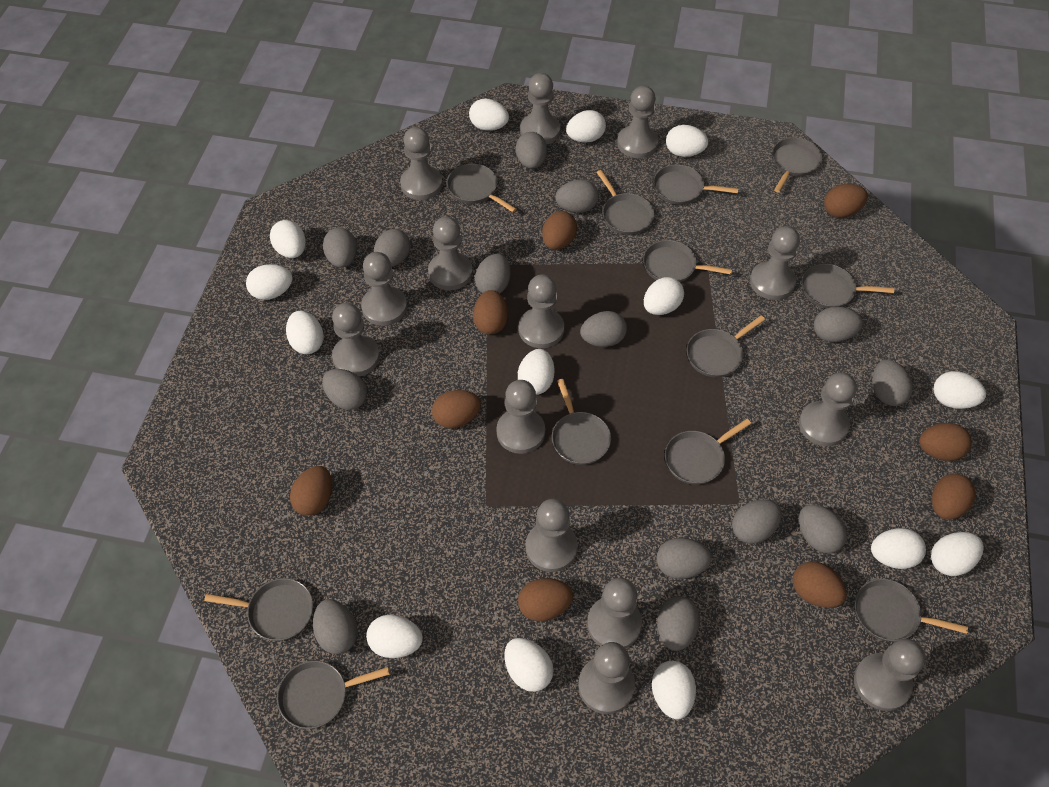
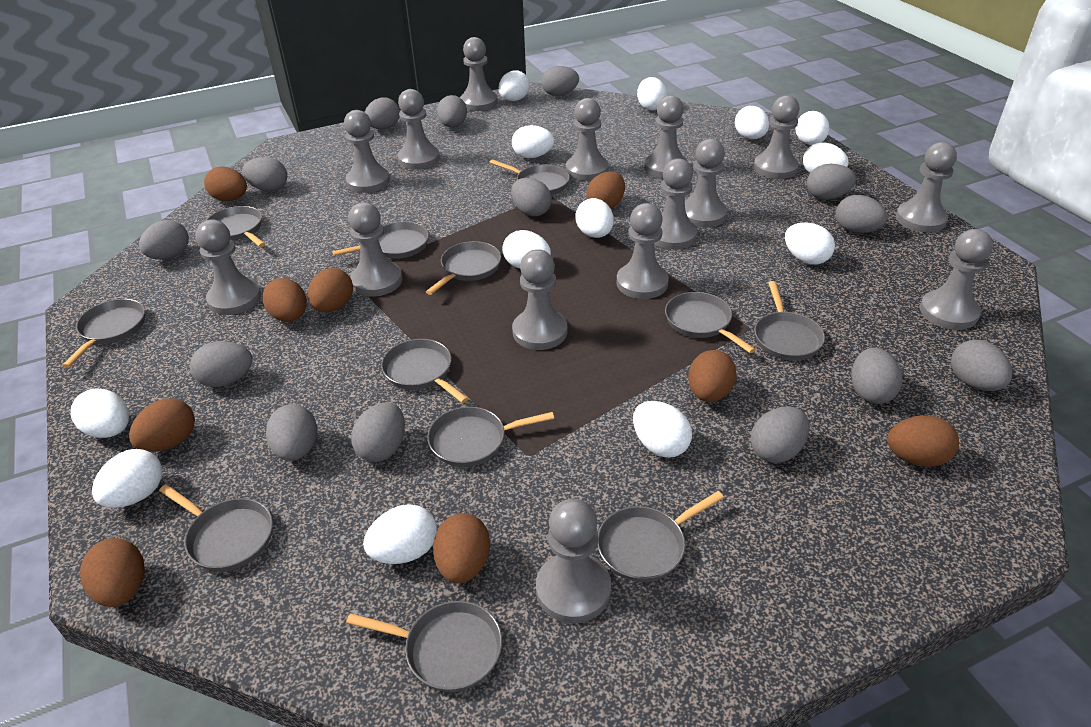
grey pawn: [332,303,380,376] [361,252,407,326] [400,127,442,200] [428,217,473,290] [496,380,545,454] [519,274,564,348] [520,73,560,144] [526,499,578,572] [578,642,635,714] [587,578,642,649] [617,86,658,158] [750,226,800,300] [799,372,857,446] [854,639,925,711] = 14 -> [196,220,261,315] [344,110,390,193] [348,202,402,297] [398,89,440,170] [460,37,498,111] [512,249,567,350] [536,499,611,623] [566,98,609,181] [617,203,669,299] [644,95,688,178] [654,158,697,249] [685,139,727,227] [754,95,800,179] [896,142,957,232] [920,229,993,330] = 15
white egg: [246,264,293,300] [270,220,306,258] [286,311,324,354] [366,614,423,658] [469,99,509,131] [504,638,554,692] [518,349,554,395] [566,110,606,142] [644,277,684,315] [652,661,696,720] [666,125,708,157] [871,528,926,569] [931,532,984,576] [933,371,986,409] = 14 -> [71,388,129,438] [92,449,162,508] [363,504,437,564] [499,71,530,101] [502,230,551,268] [512,125,554,158] [575,198,614,238] [633,401,692,458] [637,77,667,110] [735,106,769,139] [785,223,835,265] [795,111,829,145] [803,142,849,173] = 13

